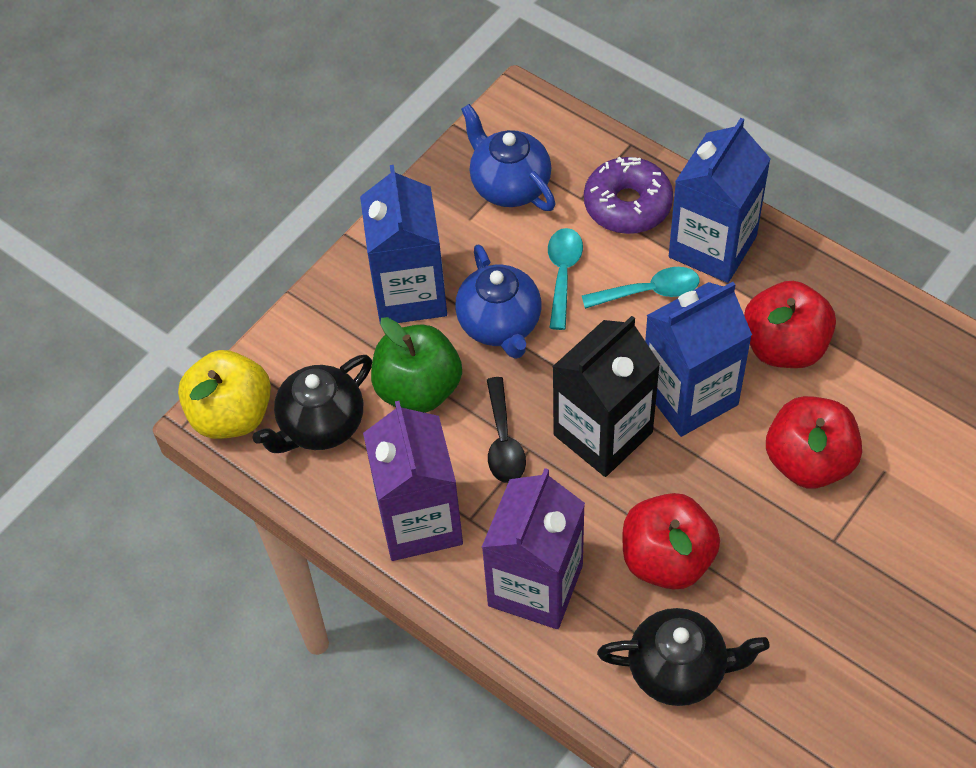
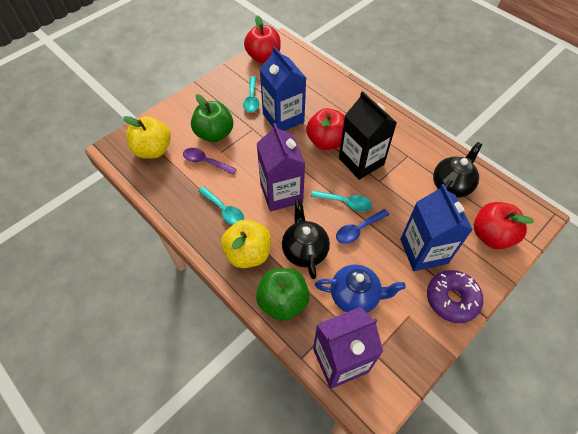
black spoon: [487,377,526,483] = 1 -> none = 0
blue carton: [360,165,447,323] [645,282,752,437] [669,118,771,283] = 3 -> [260,46,306,131] [400,184,473,271] = 2
blue spoon: none = 0 -> [336,209,389,244] = 1
blue teapot: [455,244,541,359] [461,104,556,211] = 2 -> [315,265,406,313] = 1
green apple: [371,317,462,413] = 1 -> [191,94,233,142] [256,268,310,321] = 2
purple spoon: none = 0 -> [183,148,237,175] = 1
turquoise spoon: [548,228,583,330] [582,267,700,309] = 2 -> [198,187,244,225] [243,76,259,112] [311,190,372,212] = 3
yellow apple: [178,350,271,439] = 1 -> [123,116,171,159] [221,220,271,268] = 2

